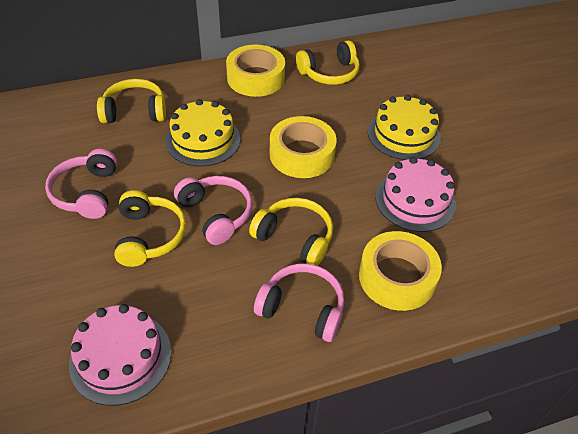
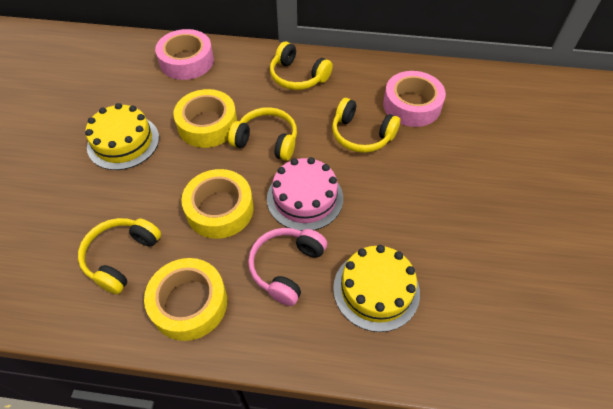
pink cake: [69,304,172,406] [375,157,456,232] = 2 -> [267,157,343,231] = 1
pink headphones: [45,149,117,219] [174,176,253,245] [254,264,344,342] = 3 -> [248,228,327,306] = 1
pink tape: none = 0 -> [155,29,214,80] [383,71,446,127] = 2

